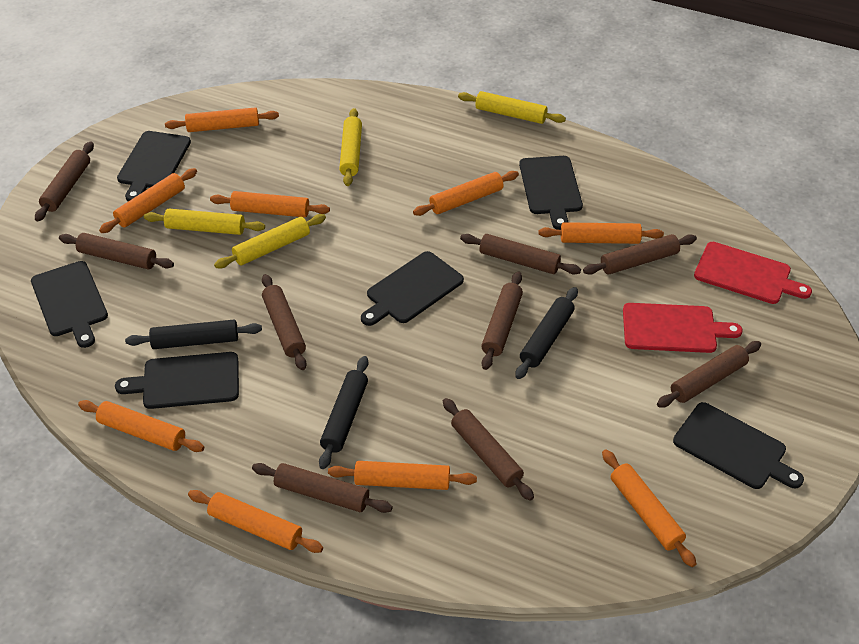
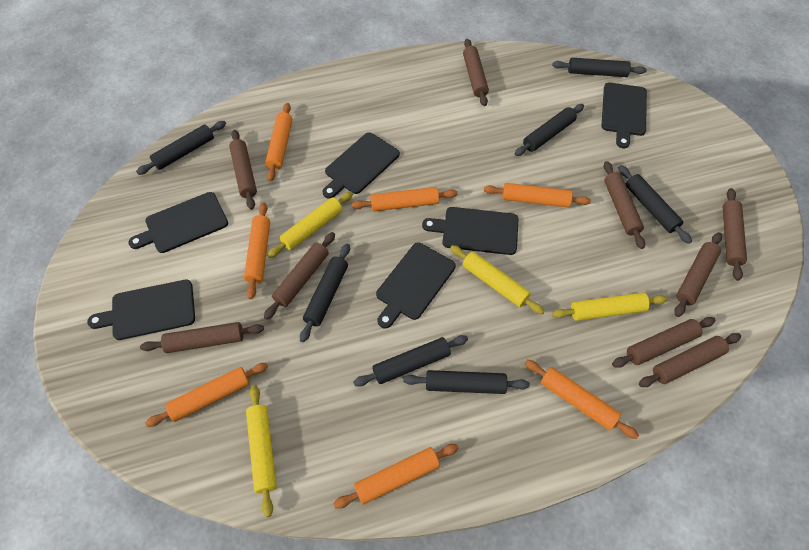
black rolling pin: [125,320,262,349] [319,356,368,469] [515,287,578,379] = 3 -> [136,121,226,175] [300,244,350,342] [353,335,468,387] [403,370,530,394] [515,104,584,156] [552,58,647,77] [618,165,692,244] = 7
orange rolling pin: [78,400,204,452] [99,168,197,233] [165,107,279,132] [188,490,323,553] [210,191,330,218] [328,461,477,490] [413,171,519,216] [539,222,664,244] [602,449,696,567] = 9 -> [145,363,268,427] [244,202,270,299] [265,103,292,181] [333,444,458,509] [352,187,457,212] [484,183,591,207] [525,360,639,439] = 7
red cutting board: [623,303,742,353] [694,242,812,304] = 2 -> none = 0

